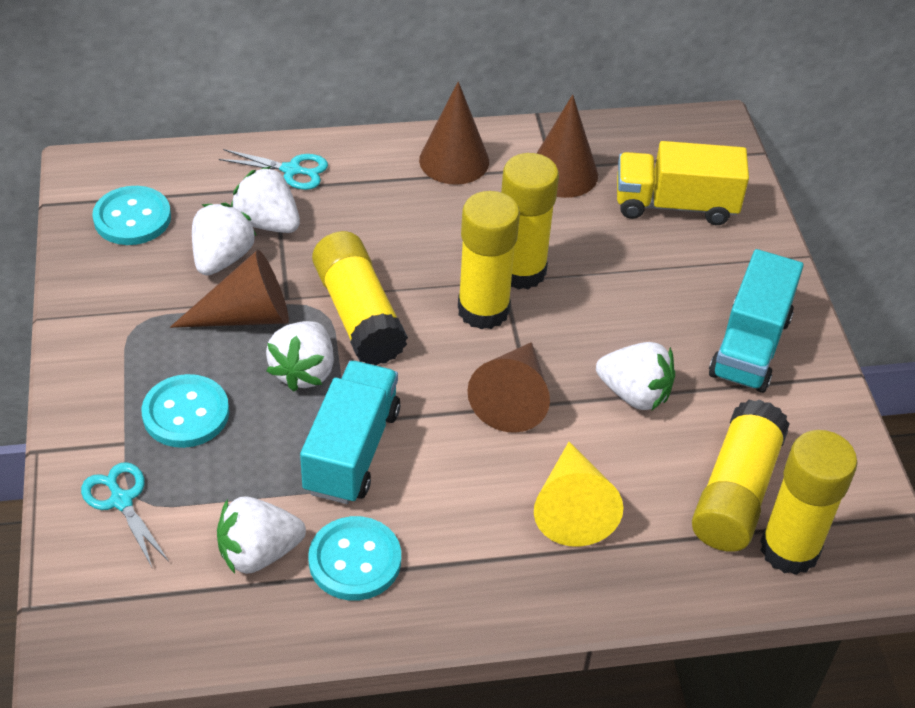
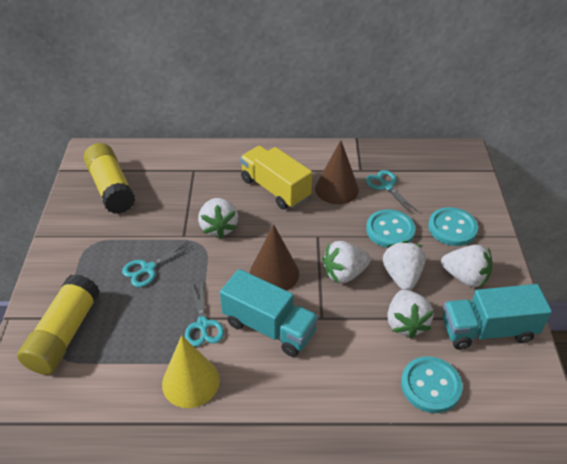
brown cone: [170,249,289,328] [419,81,489,185] [467,342,550,433] [536,94,598,198] = 4 -> [250,224,299,291] [315,140,359,204] = 2
turquoise scissors: [81,462,169,569] [219,149,328,190] = 2 -> [122,241,193,287] [185,282,224,347] [366,170,419,215] = 3
yellow glue stick: [312,231,408,365] [458,191,520,329] [501,153,559,290] [692,400,790,552] [760,430,857,575] = 5 -> [17,274,100,375] [84,143,135,214] = 2

